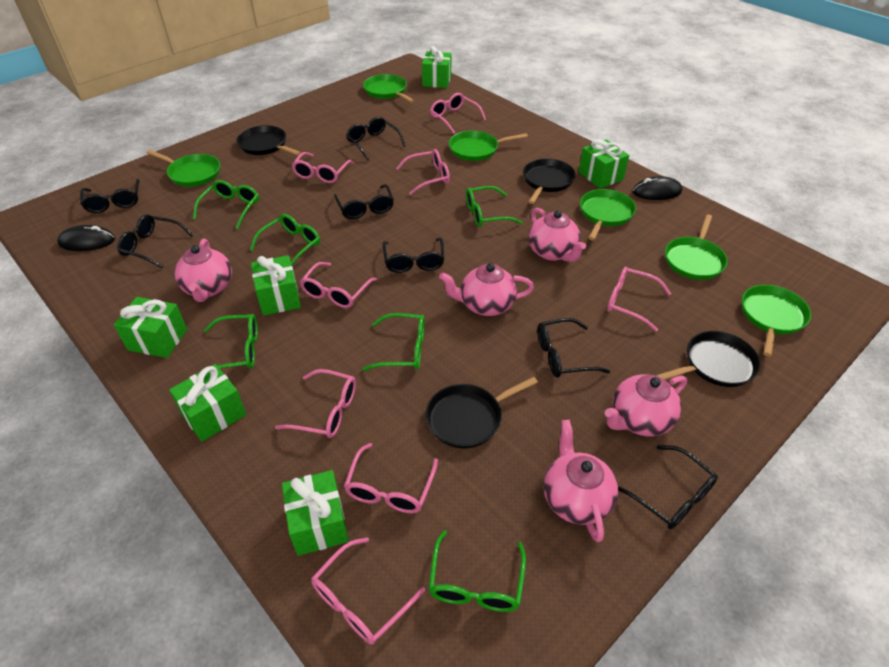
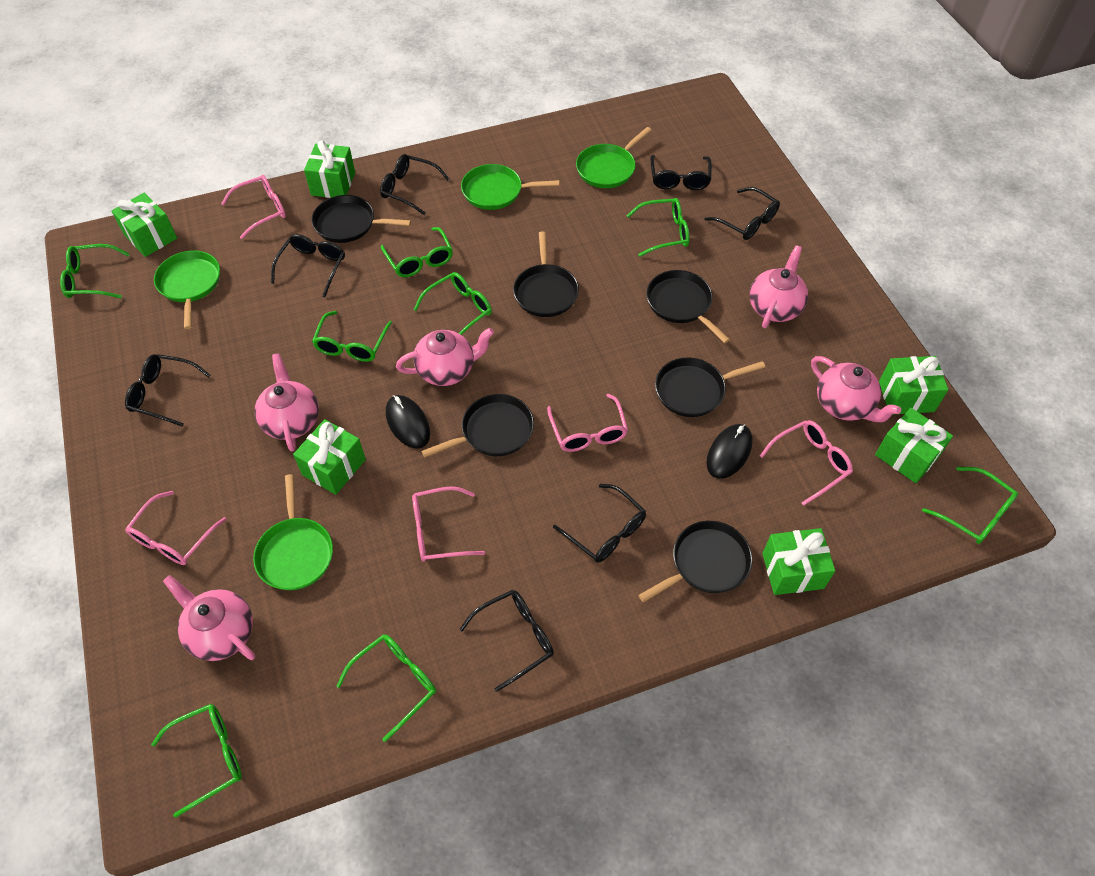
black pan: [236,125,301,156] [426,377,538,449] [523,159,576,204] [656,331,760,387] = 4 -> [312,195,411,243] [421,394,534,458] [513,231,579,317] [638,521,753,602] [646,270,730,343] [655,358,765,417] = 6
green glasses: [193,180,259,229] [197,314,258,374] [250,214,320,266] [362,313,425,371] [429,530,526,612] [466,186,523,227] = 6 -> [60,244,130,298] [151,704,242,817] [312,311,392,362] [336,634,436,742] [381,227,453,277] [414,272,492,335] [626,198,690,257] [922,467,1018,544] = 8
green pan: [146,150,220,187] [363,74,414,103] [449,131,528,161] [580,189,636,240] [665,214,728,280] [742,285,811,357] = 6 -> [154,250,220,329] [253,474,333,590] [461,164,559,210] [576,127,651,188] = 4
pink glasses: [275,369,356,438] [291,152,354,183] [300,262,377,308] [311,537,425,644] [344,443,438,513] [396,149,450,195] [430,93,486,134] [607,267,671,332] = 8 -> [125,491,227,565] [221,175,286,239] [412,486,485,562] [547,394,628,452] [760,420,853,506] = 5

